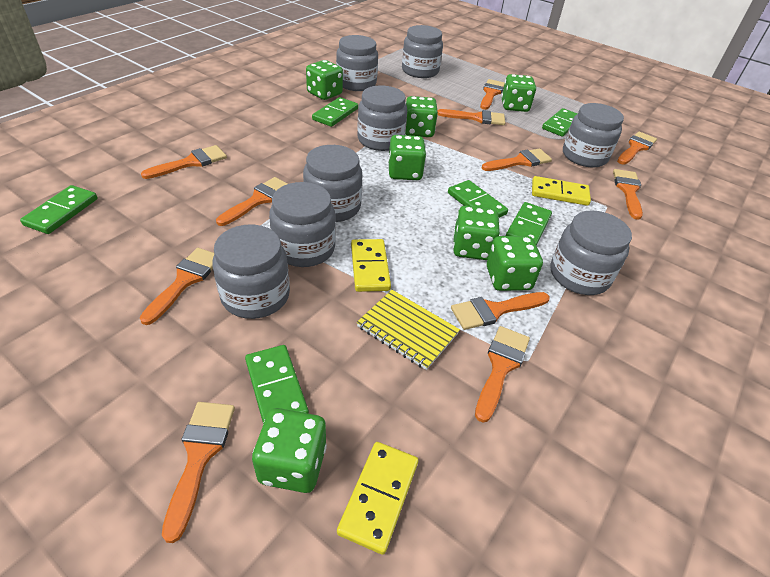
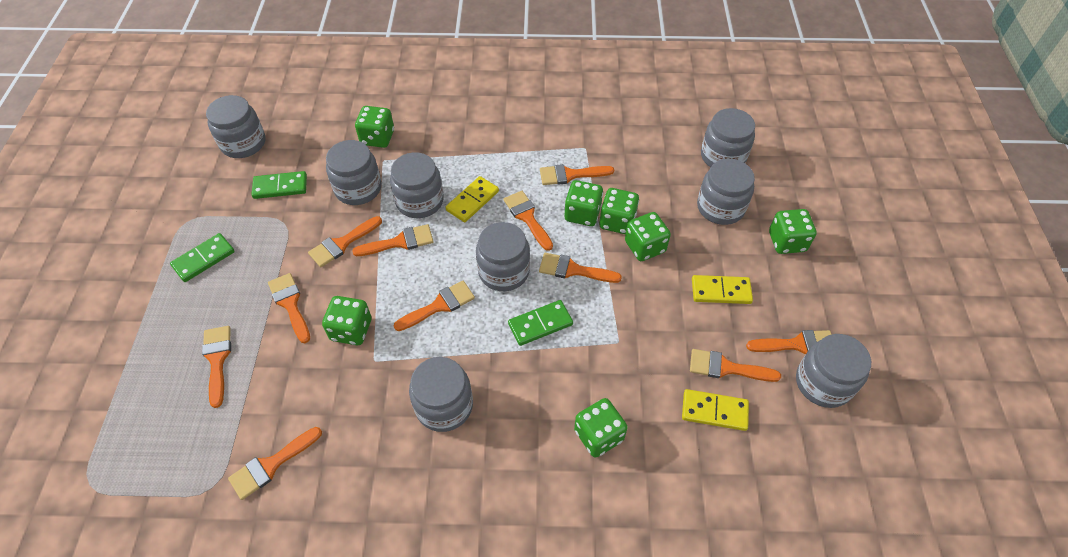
green domino: [20,185,98,234] [245,345,309,423] [312,97,358,127] [448,180,508,218] [506,202,552,246] [542,108,577,137] = 6 -> [170,233,235,282] [251,171,307,199] [508,300,573,346] = 3
yellow notebook: [357,290,460,370] = 1 -> none = 0

